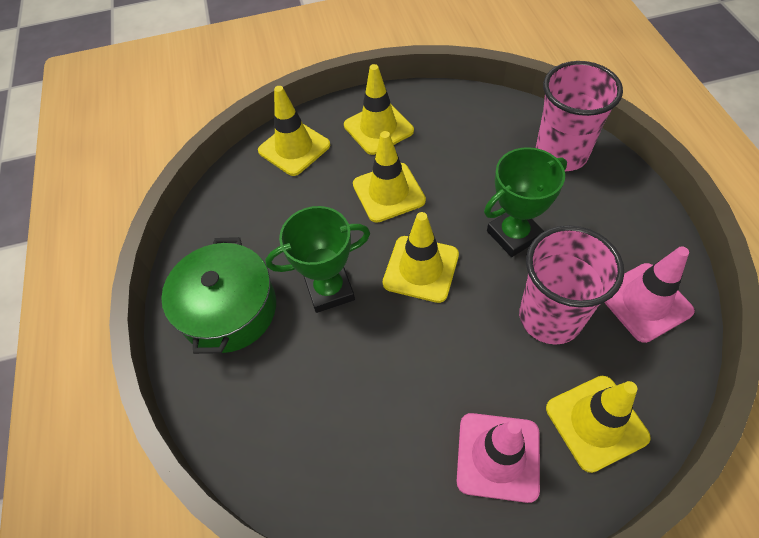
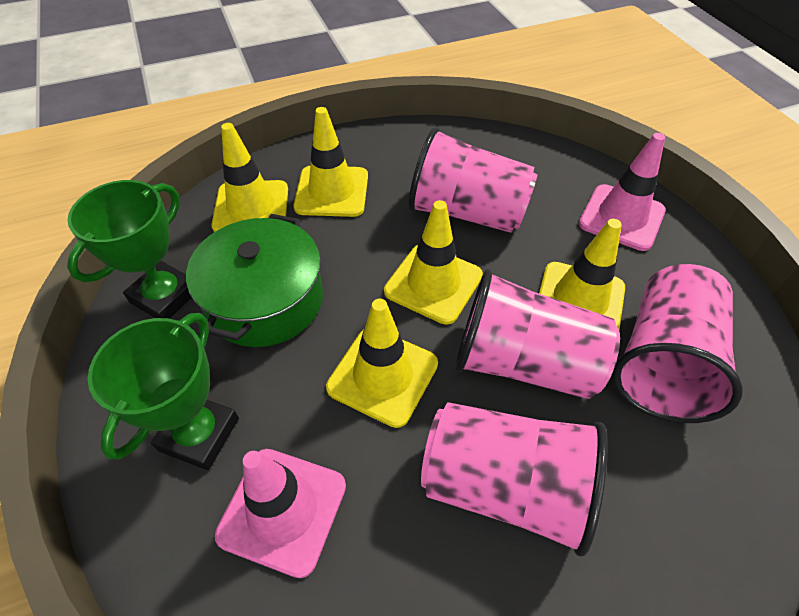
pink cup: [519,225,624,345] [536,61,623,171] = 2 -> [409,127,538,233] [421,402,608,556] [455,269,620,399] [612,264,743,423] = 4

